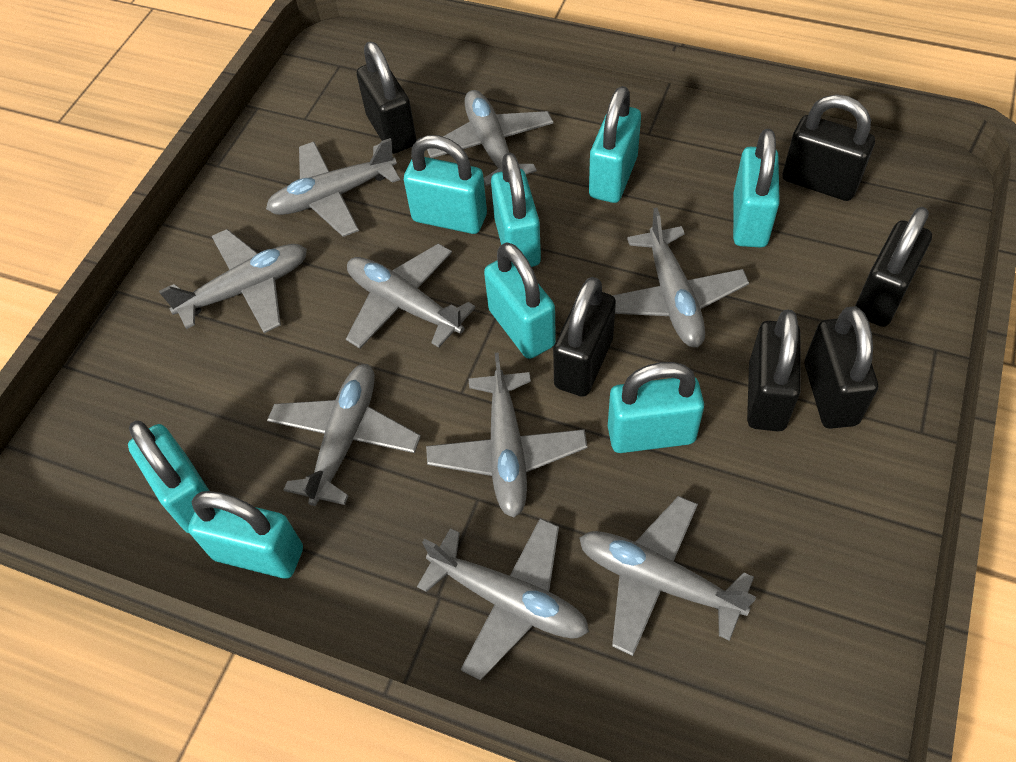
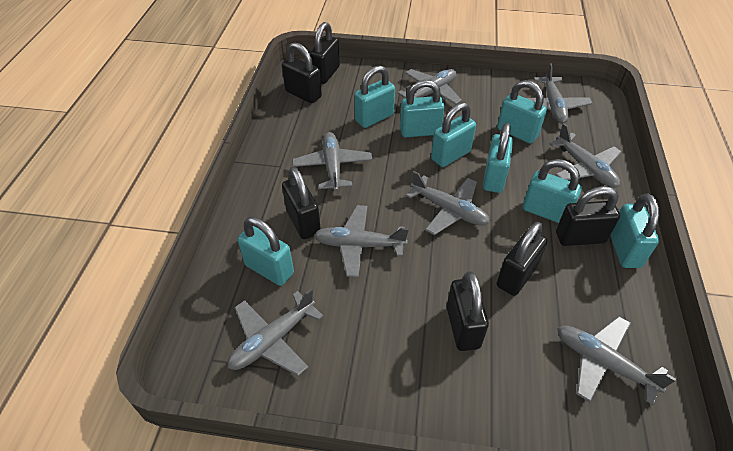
grey plane: [159,229,307,333] [266,138,400,237] [267,364,421,506] [346,243,476,349] [417,518,589,680] [426,352,587,518] [427,90,554,186] [579,496,756,656] [612,208,749,347] = 9 -> [228,289,324,376] [292,132,373,192] [314,205,409,278] [398,69,462,104] [406,171,490,235] [526,63,592,124] [549,123,621,188] [557,316,676,405] = 8

